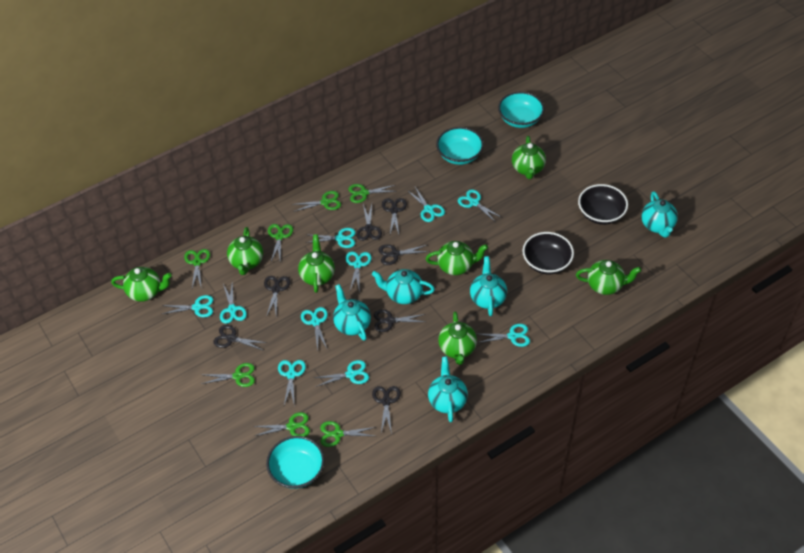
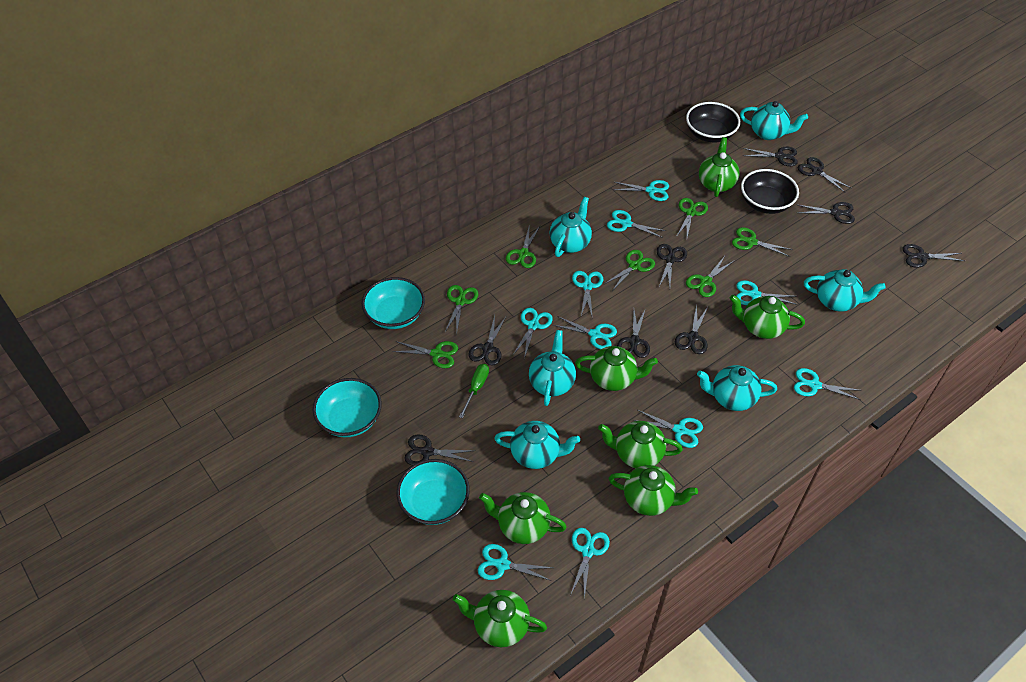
black scissors: [213,325,267,351] [264,276,290,317] [356,204,382,241] [372,386,401,434] [374,309,425,332] [379,244,430,265] [382,198,407,234] = 7 -> [404,435,475,465] [469,316,506,366] [617,308,650,358] [657,244,687,287] [675,304,708,354] [743,147,798,166] [796,202,855,224] [798,157,851,192] [902,244,965,268] = 9
green screwdriver: none = 0 -> [459,364,489,418] = 1
turquoise teapot: [333,284,371,341] [372,269,435,304] [428,356,468,423] [470,256,507,316] [641,191,678,238] = 5 -> [494,421,580,469] [529,330,576,406] [550,197,592,257] [697,365,777,411] [740,101,808,140] [804,269,886,312] = 6

